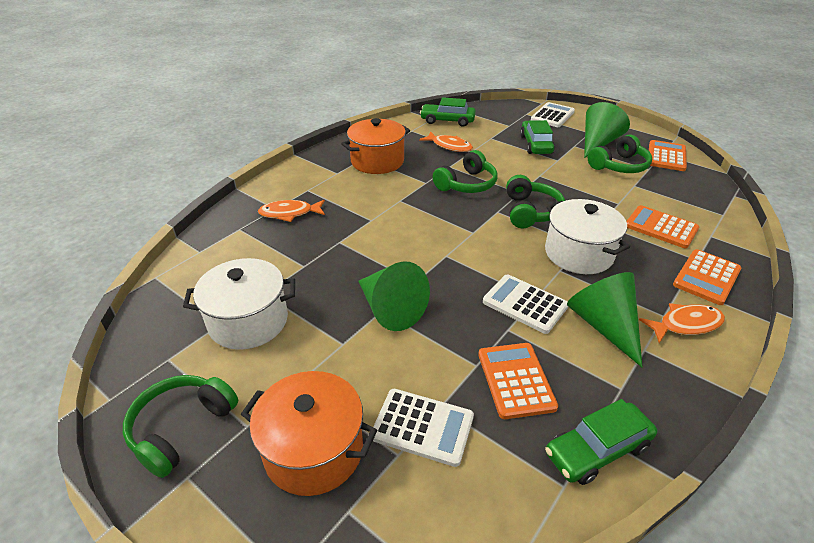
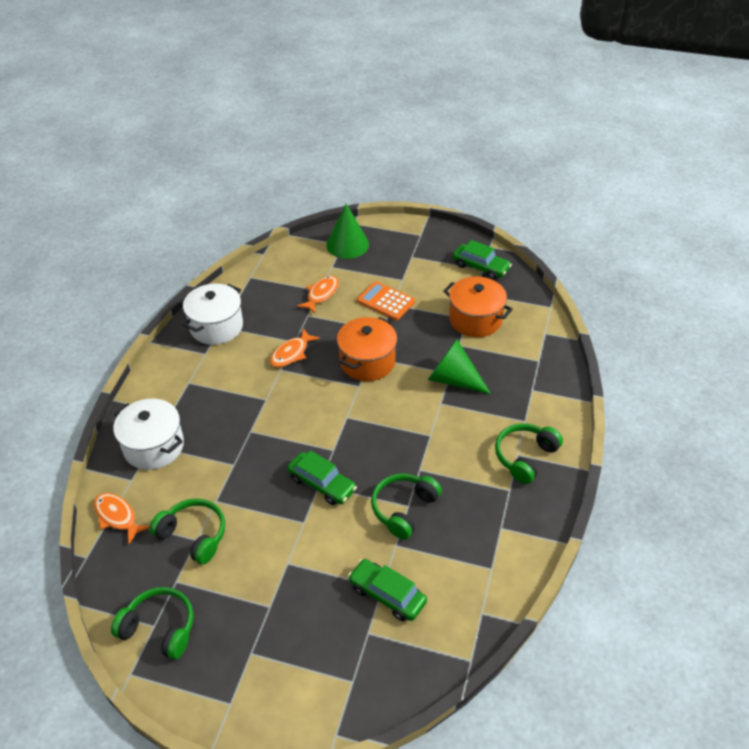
green cone: [358,262,430,331] [567,272,642,367] [584,102,630,158] = 3 -> [326,204,369,259] [428,339,491,394] = 2
orange calculator: [478,343,558,419] [626,205,699,248] [649,140,687,171] [673,249,742,305] = 4 -> [357,281,415,320] = 1
white calculator: [373,389,474,467] [483,274,568,334] [531,102,575,127] = 3 -> none = 0

